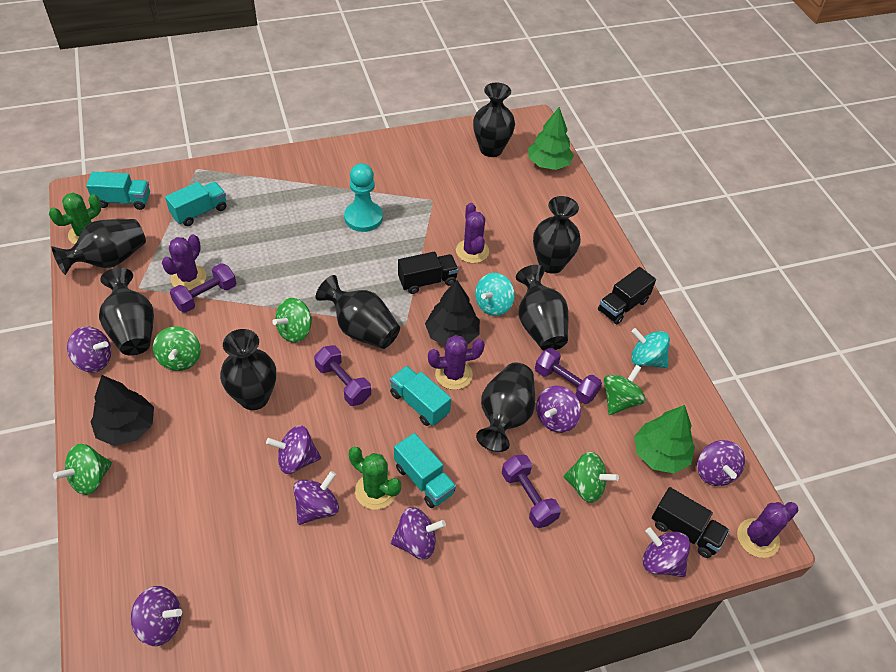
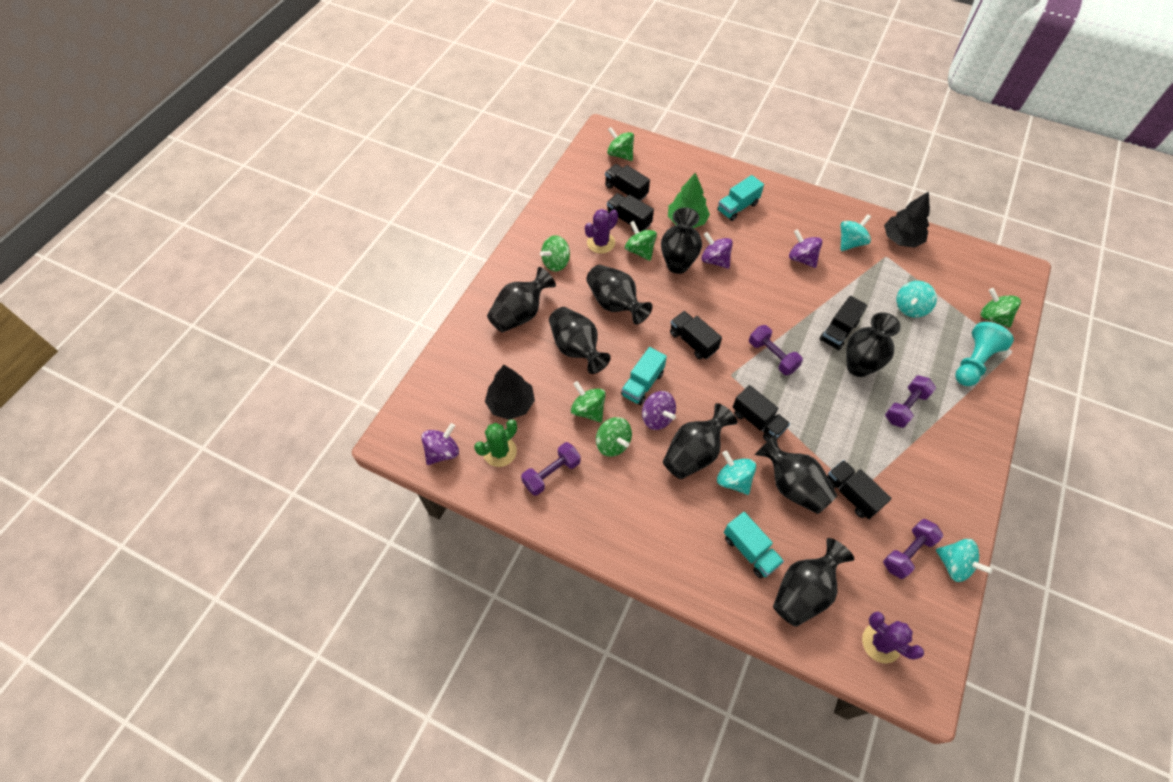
black truck: [398,252,459,294] [598,267,656,324] [652,487,730,558] = 3 -> [605,164,650,201] [607,193,654,232] [670,311,722,359] [733,385,790,442] [819,296,868,351] [827,460,891,519] = 6
green cactus: [49,193,101,244] [349,447,401,510] = 2 -> [474,419,517,467] = 1
green spinning top: [53,444,112,495] [153,326,201,371] [273,298,312,343] [563,452,619,503] [604,365,646,415] = 5 -> [540,235,570,272] [571,381,606,423] [596,417,632,457] [607,127,634,161] [625,221,657,261] [981,288,1021,327] = 6
green tree: [528,107,574,170] [634,405,695,474] = 2 -> [668,172,710,228] = 1
purple cactus: [162,234,206,291] [428,335,485,390] [456,203,489,263] [737,502,799,558] = 4 -> [585,209,618,254] [862,611,924,664] = 2
purple spinning top: [67,326,111,372] [131,586,182,646] [266,425,321,474] [293,471,339,525] [391,507,446,559] [536,386,581,433] [643,528,690,577] [697,440,745,486] = 8 -> [421,423,459,465] [642,391,676,430] [701,232,733,269] [789,229,823,268] = 4
turquoise spinning top: [475,273,515,316] [631,328,670,368] = 2 -> [717,451,756,495] [841,214,871,251] [896,281,937,318] [936,539,993,582] = 4
turquoise truck: [86,172,150,210] [165,182,226,226] [390,366,451,426] [394,433,456,508] = 4 -> [621,347,667,405] [717,175,764,221] [724,512,784,579] = 3

